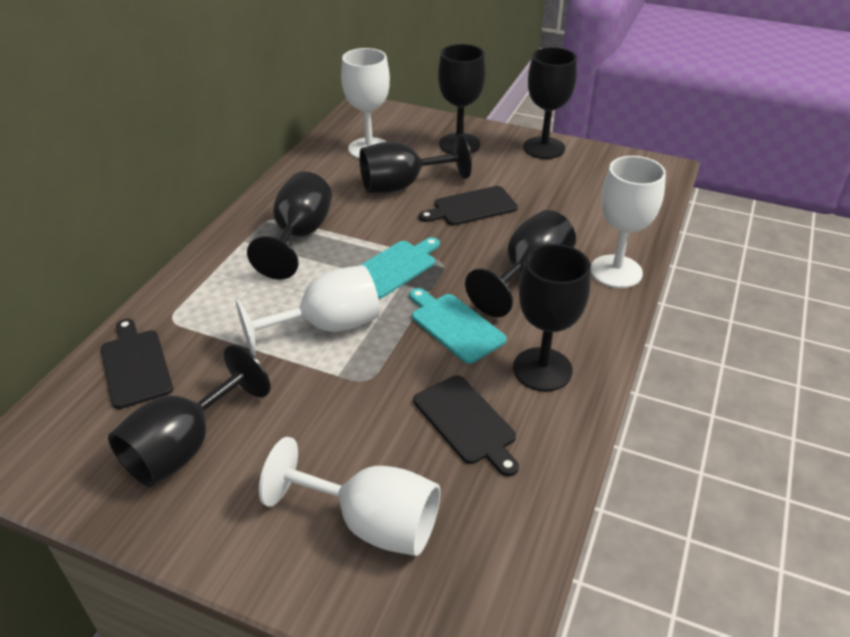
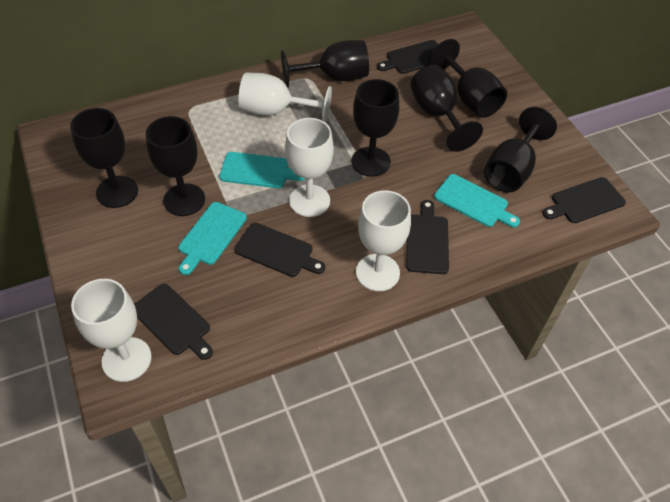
black cutting board: [101,319,173,409] [414,375,519,476] [419,186,518,226] = 3 -> [134,284,213,360] [234,223,325,277] [377,40,438,74] [406,200,449,274] [542,177,626,223] = 5
turquoise cutting board: [360,237,440,299] [410,288,507,364] = 2 -> [178,202,247,275] [219,152,305,188] [434,174,520,227] = 3

